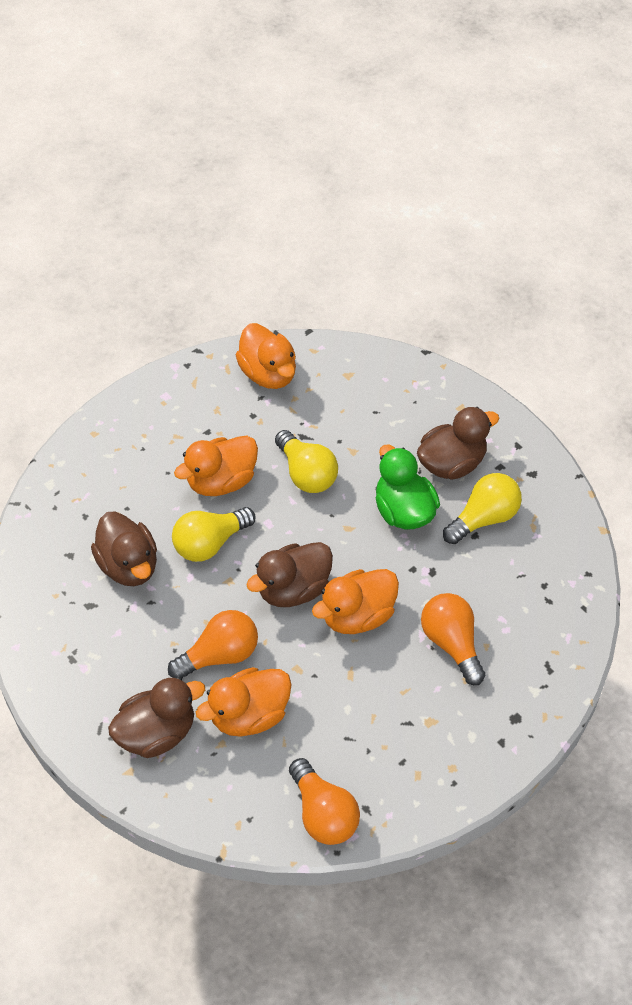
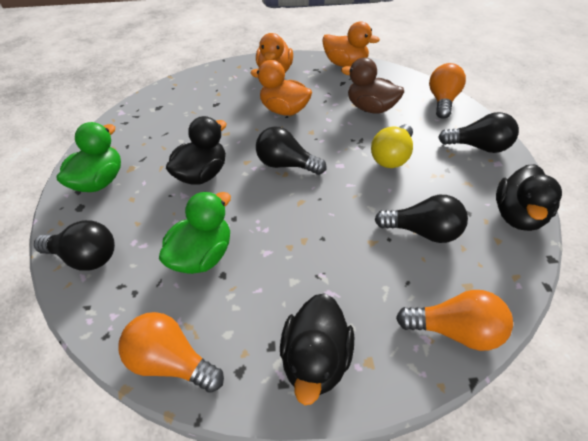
black duck: none = 0 -> [166,116,227,185] [280,293,354,405] [496,164,562,231] = 3
black light bulb: none = 0 -> [34,220,115,271] [256,126,326,175] [375,195,468,243] [438,112,519,153] = 4
brown duck: [91,511,157,586] [108,677,205,758] [246,542,333,607] [417,407,499,480] = 4 -> [341,58,404,114] = 1
green duck: [375,444,440,529] = 1 -> [57,122,121,192] [159,192,231,274] = 2
orange duck: [174,436,258,496] [196,667,292,737] [236,323,296,389] [312,569,399,634] = 4 -> [251,60,312,116] [256,33,293,73] [322,21,380,67] = 3
yellow light bulb: [172,507,256,562] [275,430,338,493] [443,473,522,544] = 3 -> [371,124,413,168] = 1

